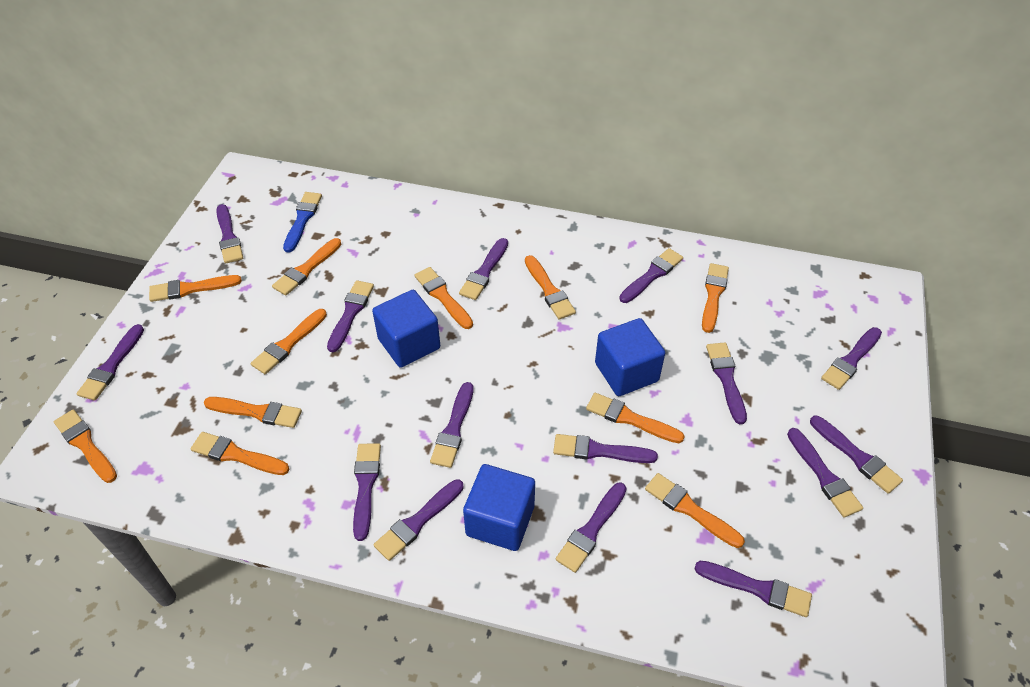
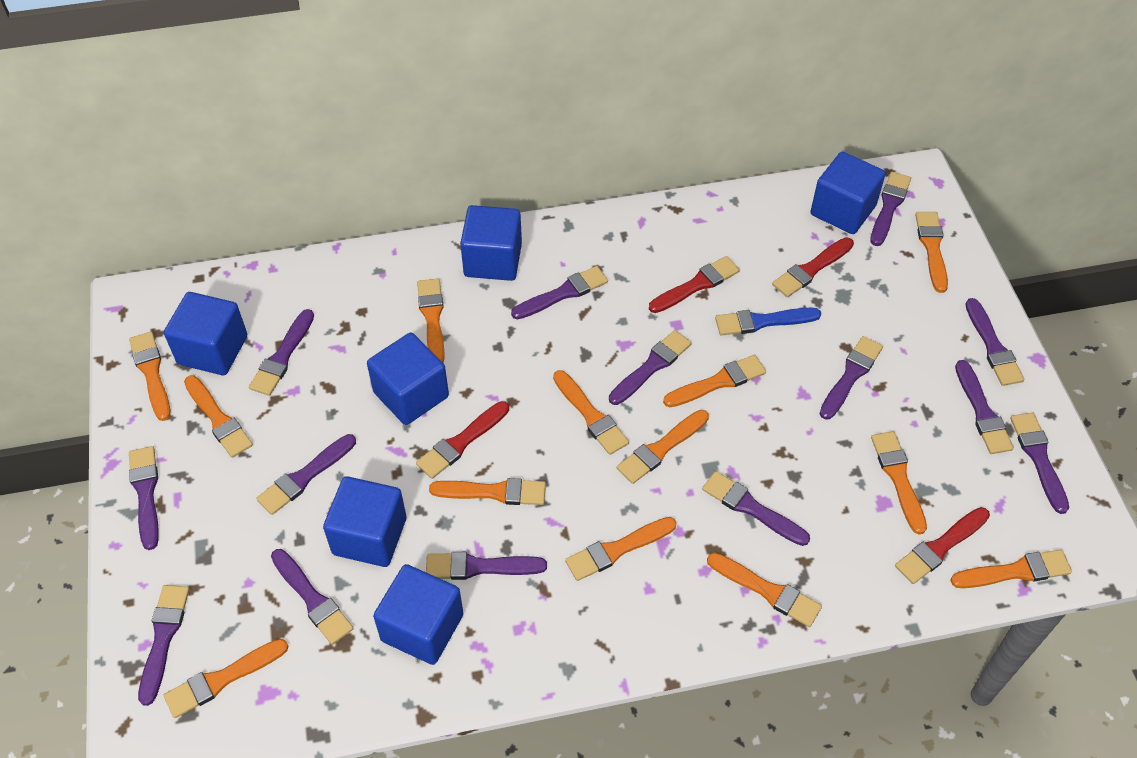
blue cube: [372,290,440,368] [463,464,535,551] [595,318,665,396] = 3 -> [164,292,247,375] [323,476,407,567] [367,332,449,425] [373,564,463,665] [460,205,522,281] [810,152,886,234] = 6
orange brush: [54,409,117,483] [149,275,242,302] [191,432,289,475] [204,397,302,428] [251,309,327,374] [272,238,342,296] [414,267,473,329] [525,255,576,319] [586,393,685,443] [645,473,745,548] [702,263,729,333] = 11 -> [129,332,171,421] [164,639,289,718] [184,375,253,458] [417,278,445,363] [429,478,546,505] [553,370,629,455] [565,517,677,581] [617,410,709,484] [663,355,766,407] [707,552,822,627] [871,431,927,534] [915,212,948,293] [950,549,1072,588] = 13
purple brush: [76,324,144,401] [216,204,243,263] [327,280,374,352] [353,443,381,541] [374,479,464,561] [430,382,473,468] [459,238,508,300] [553,434,658,463] [556,483,627,573] [619,248,683,303] [694,561,812,617] [706,343,747,424] [787,428,863,518] [810,416,903,494] [821,327,882,390] = 15 -> [129,446,159,550] [138,585,189,706] [249,309,314,396] [256,434,356,515] [271,549,354,645] [426,552,547,580] [511,266,608,319] [609,330,691,405] [702,471,810,546] [819,336,883,420] [870,172,911,246] [955,360,1014,454] [965,298,1024,386] [1010,413,1069,514] = 14
red brush: none = 0 -> [416,401,509,479] [649,256,740,313] [772,237,854,297] [895,507,990,584] = 4

